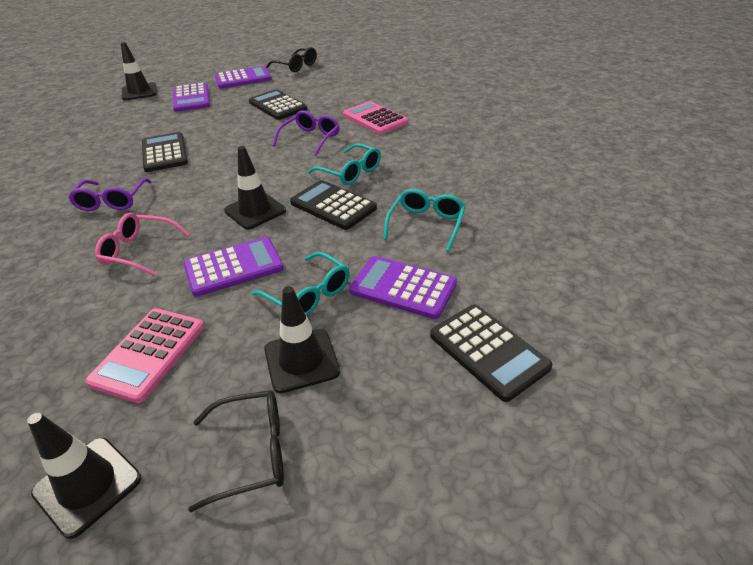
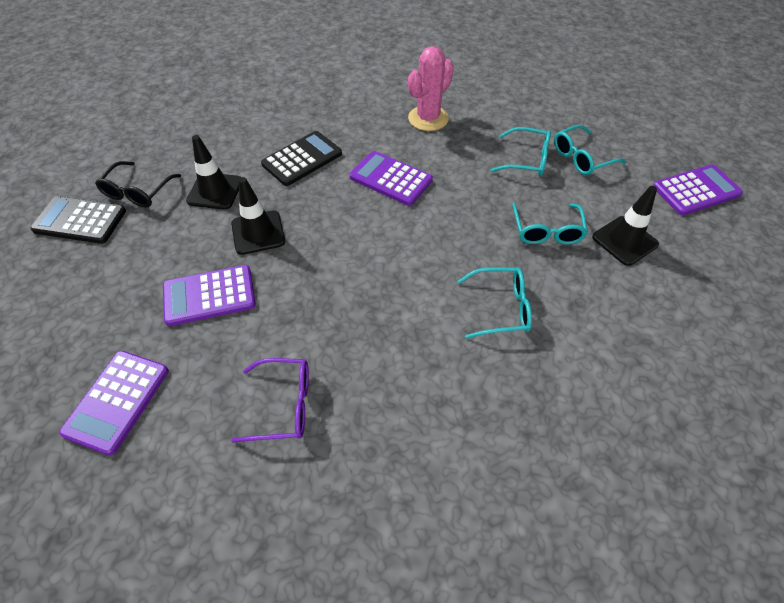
black calculator: [142,132,188,172] [249,89,307,120] [290,180,377,230] [430,305,552,402] = 4 -> [30,196,126,244] [261,131,342,186] = 2
black glasses: [188,390,284,512] [266,47,317,72] = 2 -> [95,161,181,208] = 1
black traffic cone: [27,413,141,539] [121,42,157,100] [224,146,286,229] [264,286,340,393] = 4 -> [186,135,241,210] [231,177,285,255] [592,186,659,266] = 3
pink cactus: none = 0 -> [408,46,454,131] = 1
pink calculator: [85,308,204,403] [343,101,408,135] = 2 -> none = 0
pink glasses: [95,213,190,277] = 1 -> none = 0
purple glasses: [68,178,151,211] [273,110,340,156] = 2 -> [231,358,309,443] = 1
turquoise glasses: [252,252,350,316] [308,143,381,185] [383,189,465,252] = 3 -> [457,267,532,339] [491,127,551,176] [512,203,588,245] [554,125,626,175] = 4

